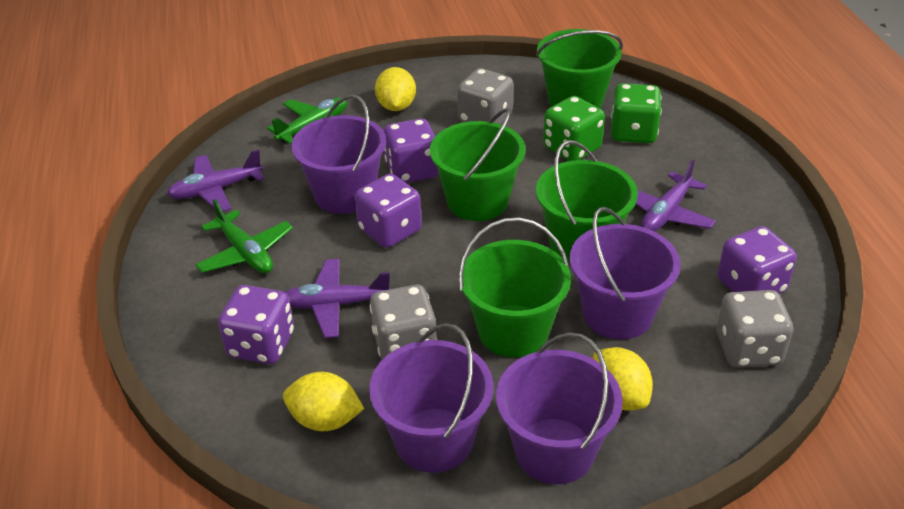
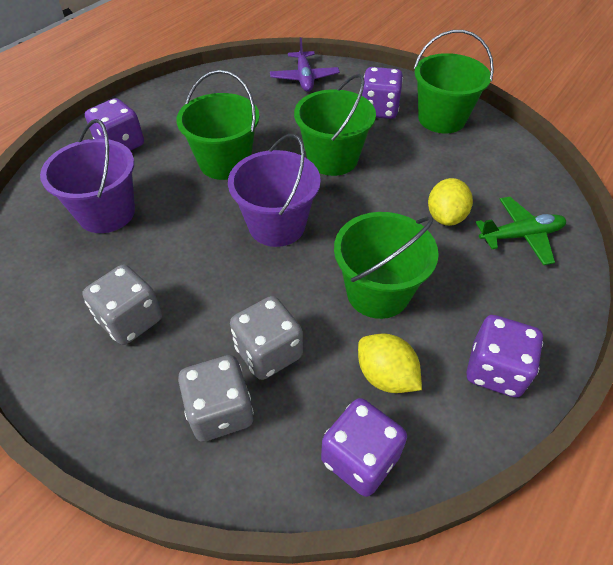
green dice: [543,96,605,161] [611,83,662,143] = 2 -> none = 0
green plane: [195,199,293,273] [267,98,347,144] = 2 -> [476,197,566,265] = 1
purple bucket: [292,94,386,214] [369,323,493,473] [496,332,623,484] [570,207,681,340] = 4 -> [40,119,135,233] [228,134,321,247] = 2
purple plane: [167,150,264,211] [285,259,391,338] [636,160,716,232] = 3 -> [270,37,340,92] = 1
yellow lemon: [283,372,364,431] [375,67,416,111] [592,347,653,410] = 3 -> [358,334,422,393] [428,178,473,226] = 2

